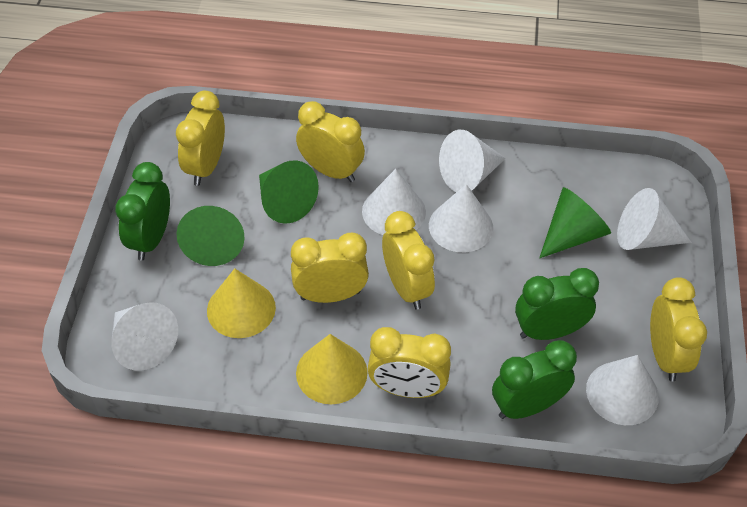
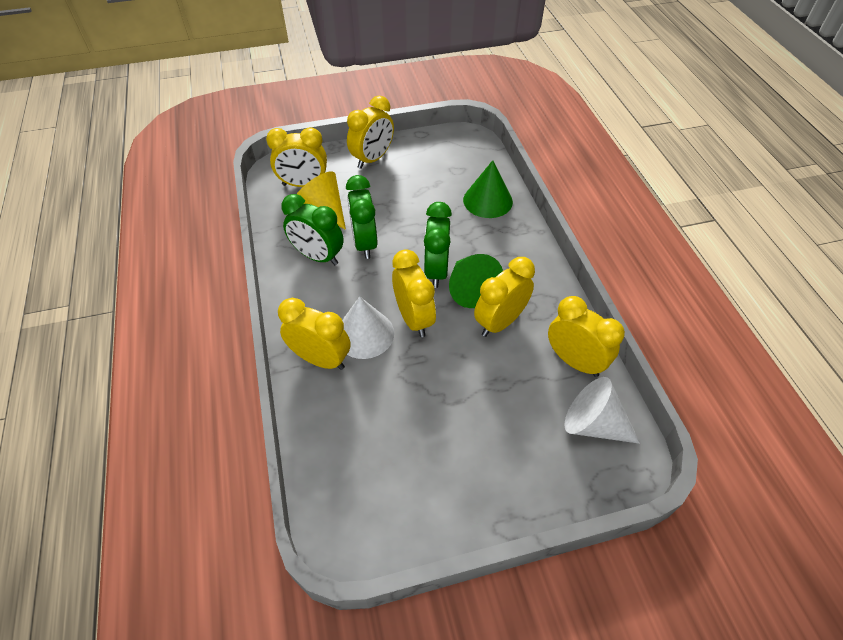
green cone: [176,206,245,266] [259,160,319,224] [540,187,611,258] = 3 -> [449,254,503,308] [463,160,513,218] = 2
white cone: [112,302,178,371] [362,169,426,235] [429,184,493,252] [439,130,506,192] [586,355,659,425] [617,188,691,250] = 6 -> [342,296,394,359] [565,377,640,444] = 2
yellow cone: [207,268,276,338] [296,334,368,404] = 2 -> [297,171,346,230] = 1

